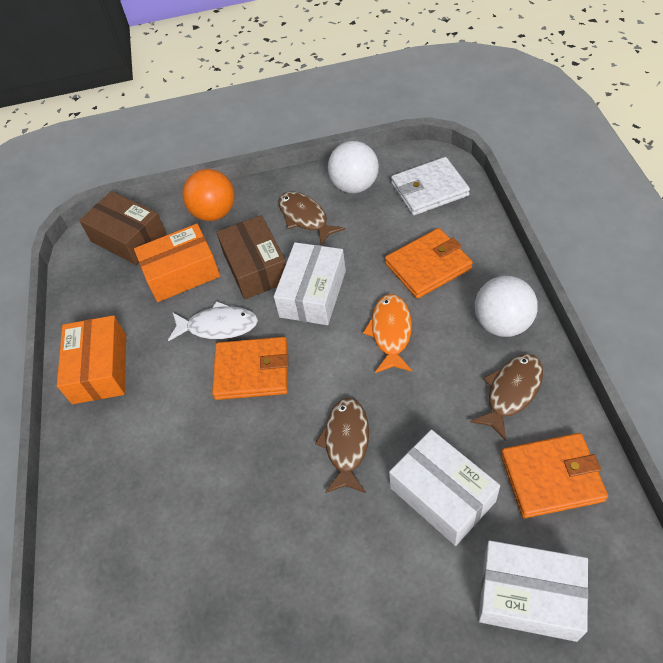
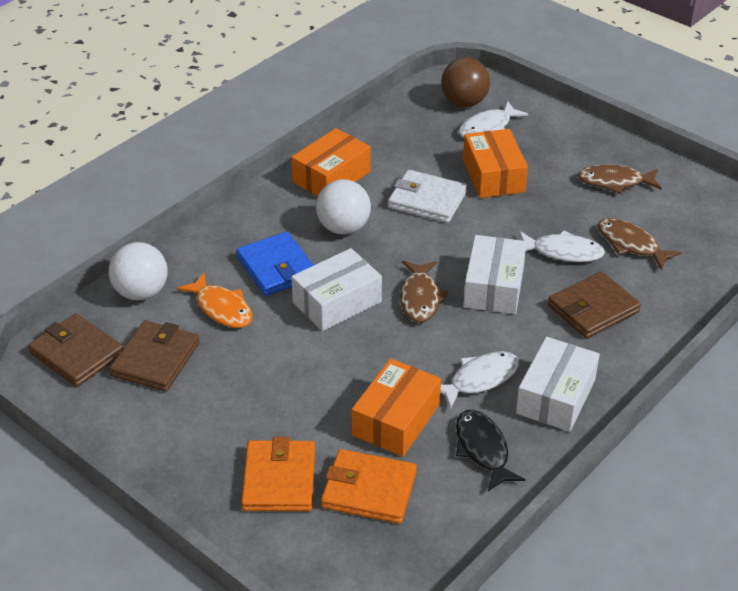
black fish: none = 0 -> [456,410,525,491] = 1
blue wallet: none = 0 -> [236,232,314,296] = 1
brown ball: none = 0 -> [441,58,490,107] = 1
brown box: [79,191,166,265] [216,215,286,299] = 2 -> none = 0
brown wallet: none = 0 -> [28,313,123,387] [110,320,199,392] [548,271,641,339] = 3
orange ball: [182,169,235,221] = 1 -> none = 0
orange box: [57,315,126,404] [134,224,220,302] = 2 -> [291,128,371,196] [352,358,441,457] [463,129,528,198] = 3
orange wallet: [212,337,288,400] [385,228,473,299] [501,433,608,518] = 3 -> [241,437,315,511] [321,449,417,524] = 2
white fish: [168,301,258,341] = 1 -> [440,351,519,410] [459,101,528,137] [519,230,605,262] = 3

